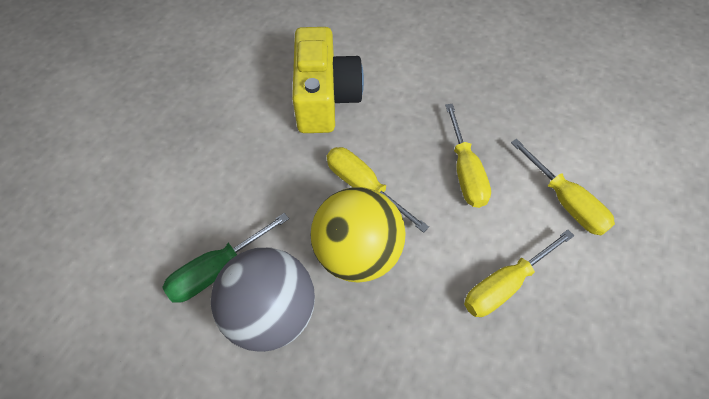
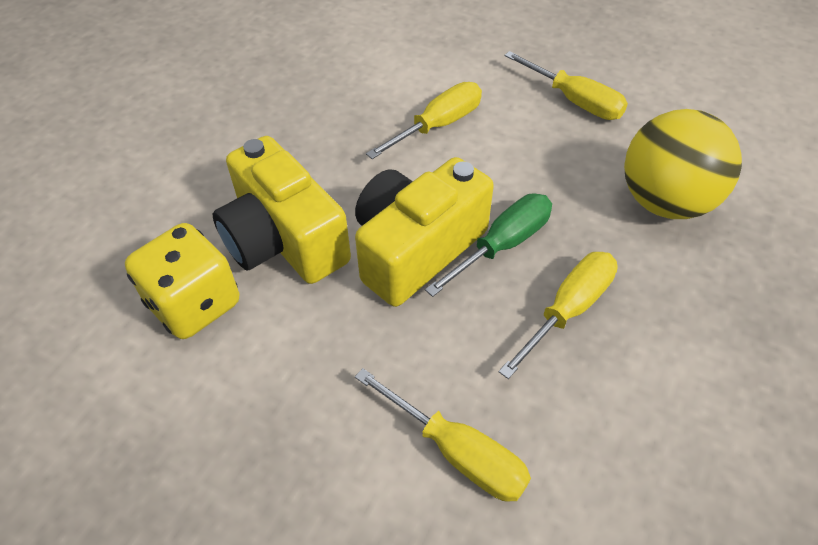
grey ball: [211,247,315,352] = 1 -> none = 0
yellow camera: [292,27,364,133] = 1 -> [213,136,351,284] [355,157,494,307] = 2
yellow dice: none = 0 -> [125,223,239,339] = 1

